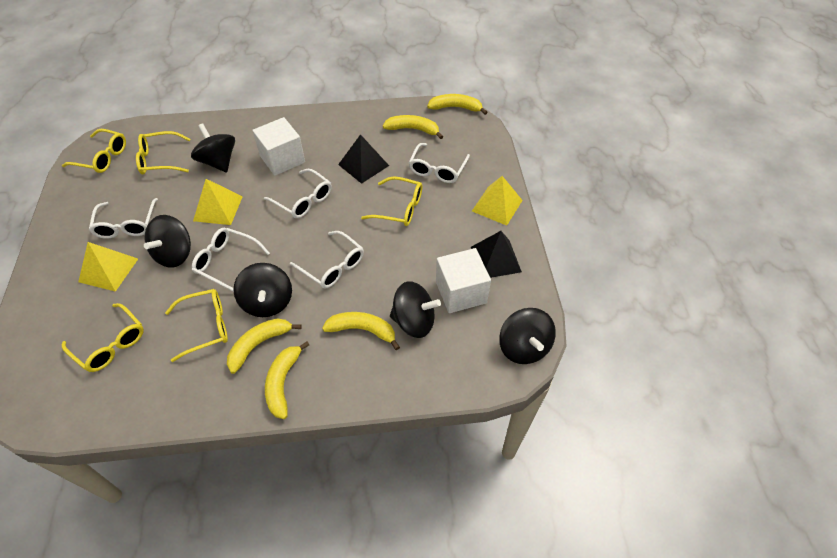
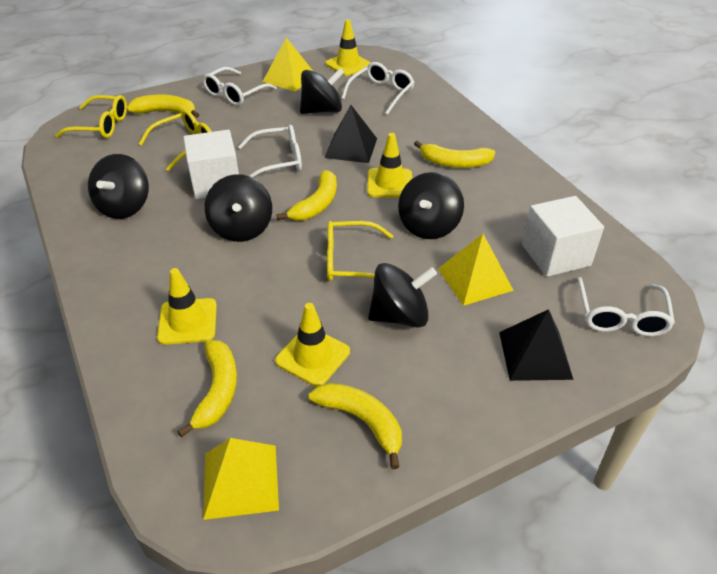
white glasses: [89,198,158,239] [192,228,270,292] [264,169,332,218] [290,231,364,289] [409,143,470,183] = 5 -> [202,67,277,106] [238,125,302,178] [341,62,415,115] [577,277,675,336] = 4
yellow glasses: [62,129,126,173] [62,303,144,372] [136,131,190,174] [165,289,228,362] [361,176,422,226] = 5 -> [55,95,127,138] [139,110,212,171] [327,221,393,281] = 3
yellow traffic cone: none = 0 -> [157,268,217,345] [275,303,350,387] [325,19,370,76] [367,133,412,198] = 4

